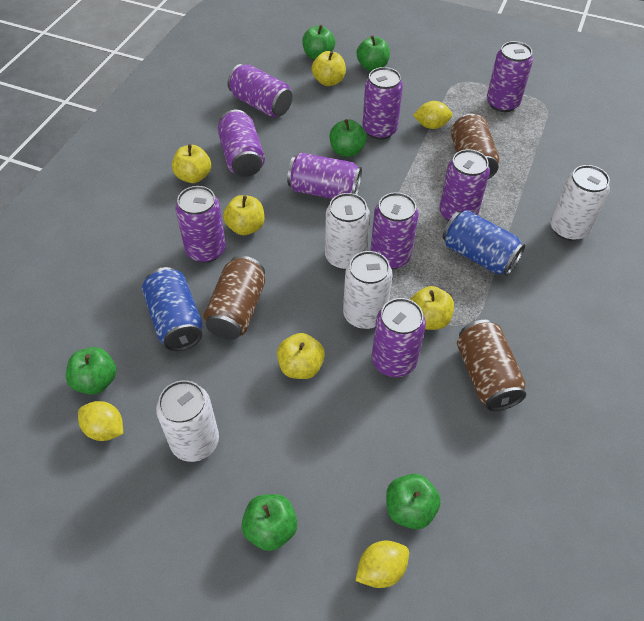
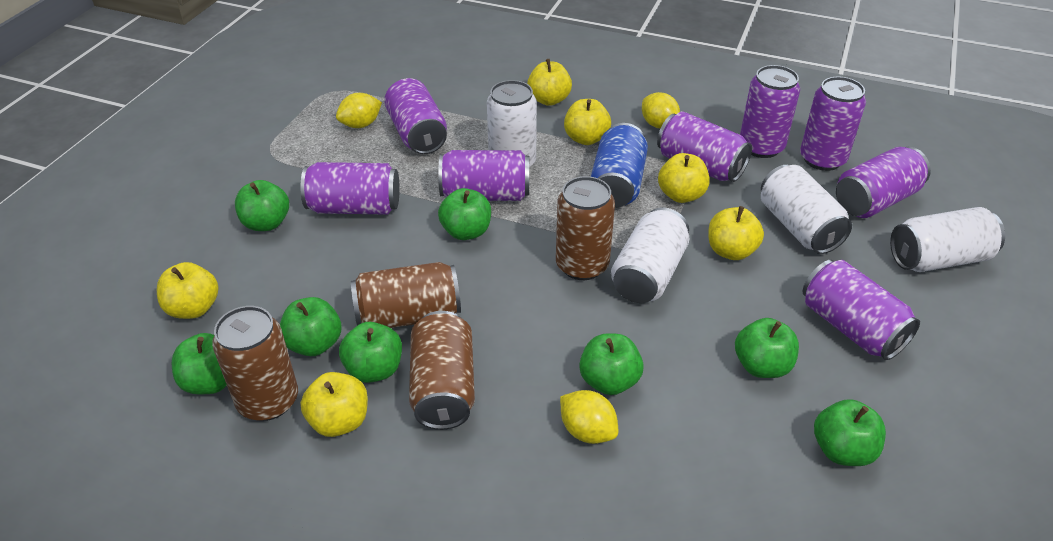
blue can: [142,267,203,351] [442,210,525,276] = 2 -> [591,123,648,207] = 1
brown can: [203,256,265,340] [451,114,499,179] [457,320,526,411] = 3 -> [212,306,298,421] [351,262,461,328] [409,311,475,430] [556,176,615,280] = 4
green apple: [66,347,116,395] [241,494,298,551] [302,25,335,60] [330,119,367,157] [357,36,390,71] [386,474,441,529] = 6 -> [172,333,227,394] [235,180,289,231] [280,297,341,356] [339,322,402,383] [438,188,491,240] [579,333,644,395] [735,318,799,378] [814,399,886,466] = 8
purple can: [175,186,226,263] [218,110,265,177] [227,64,293,118] [287,153,362,199] [362,67,403,139] [370,192,419,269] [372,298,426,377] [439,149,490,221] [487,41,533,112] = 9 -> [301,162,400,215] [384,78,447,154] [438,150,529,201] [657,111,752,182] [740,65,800,158] [800,76,866,171] [803,260,920,360] [836,147,931,218] = 8
yellow apple: [172,144,211,183] [223,195,265,235] [277,333,325,379] [312,51,346,86] [410,286,454,330] = 5 -> [157,262,218,319] [301,372,368,437] [527,59,572,106] [564,99,611,145] [658,153,709,203] [708,206,764,260] = 6

